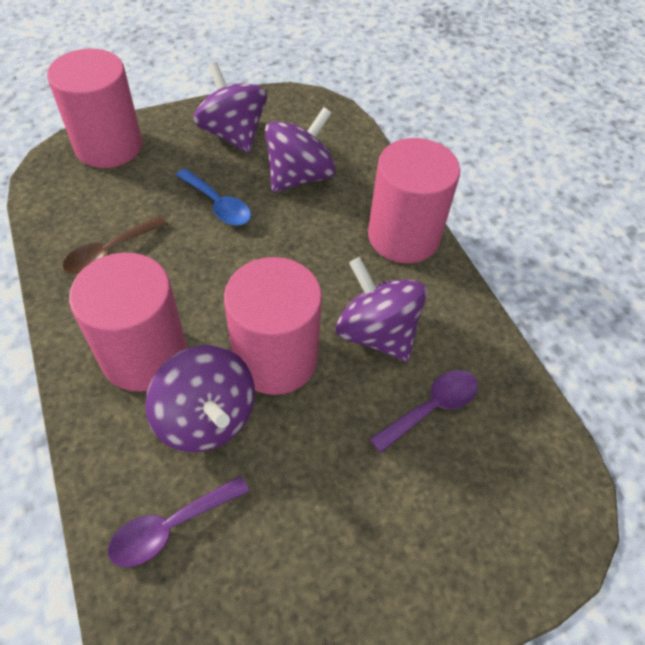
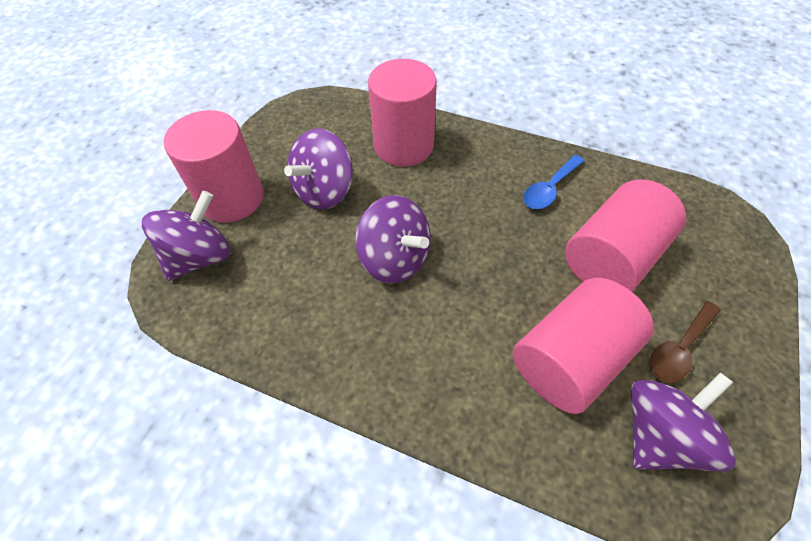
purple spoon: [107,475,250,567] [369,370,478,453] = 2 -> none = 0

